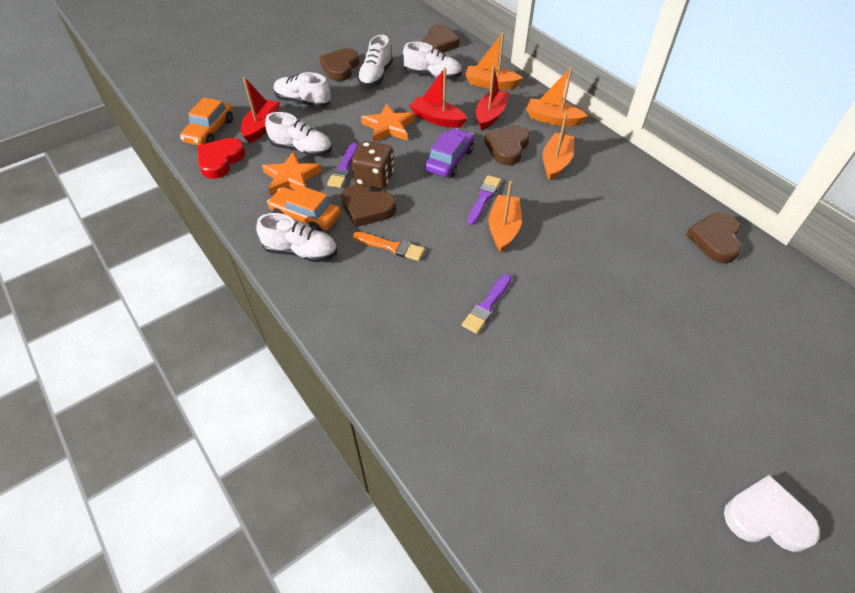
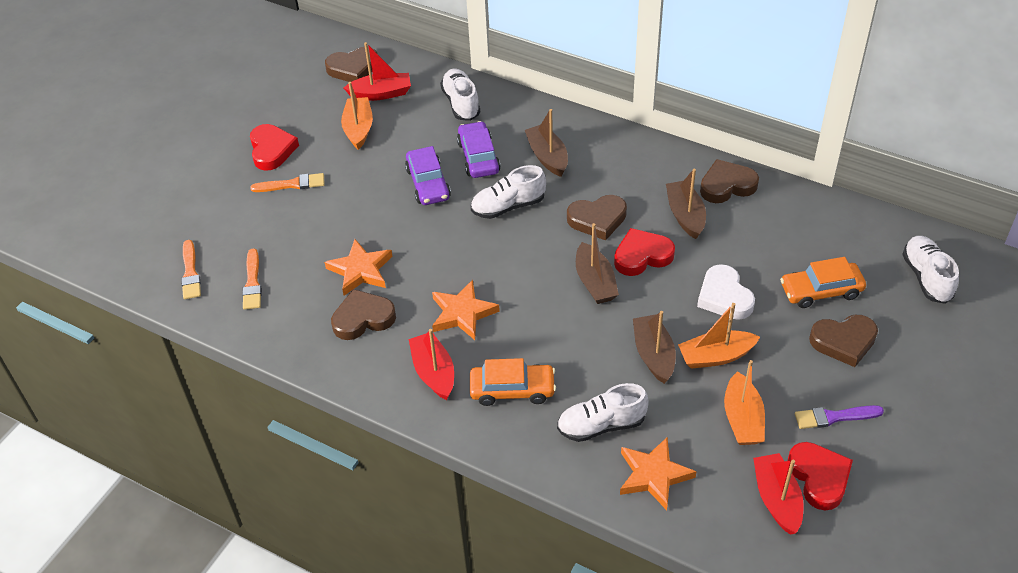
brown boat: none = 0 -> [525,109,568,177] [576,223,619,304] [633,311,676,384] [666,169,706,239] = 4
brown dice: [352,141,394,190] = 1 -> none = 0
orange boat: [465,32,523,90] [489,181,522,252] [526,67,588,126] [542,113,574,181] = 4 -> [341,82,373,150] [678,303,760,369] [724,360,765,445] = 3
orange brush: [353,232,425,261] = 1 -> [181,240,201,299] [242,248,262,310] [250,173,325,192] = 3
orange star: [262,151,322,196] [361,104,415,142] = 2 -> [324,239,393,295] [432,280,500,340] [620,437,696,510] = 3
purple brush: [327,143,358,188] [462,274,512,334] [467,175,501,225] = 3 -> [795,405,884,429] = 1
purple car: [425,128,474,177] = 1 -> [405,146,451,205] [457,121,501,178] = 2
red heart: [198,138,245,179] = 1 -> [250,124,299,170] [614,228,675,276] [788,442,853,510] = 3
white shoe: [256,213,337,262] [265,112,332,157] [274,72,331,108] [357,35,393,87] [403,42,462,79] = 5 -> [440,68,480,121] [471,165,546,219] [557,383,649,442] [902,236,959,304] = 4

